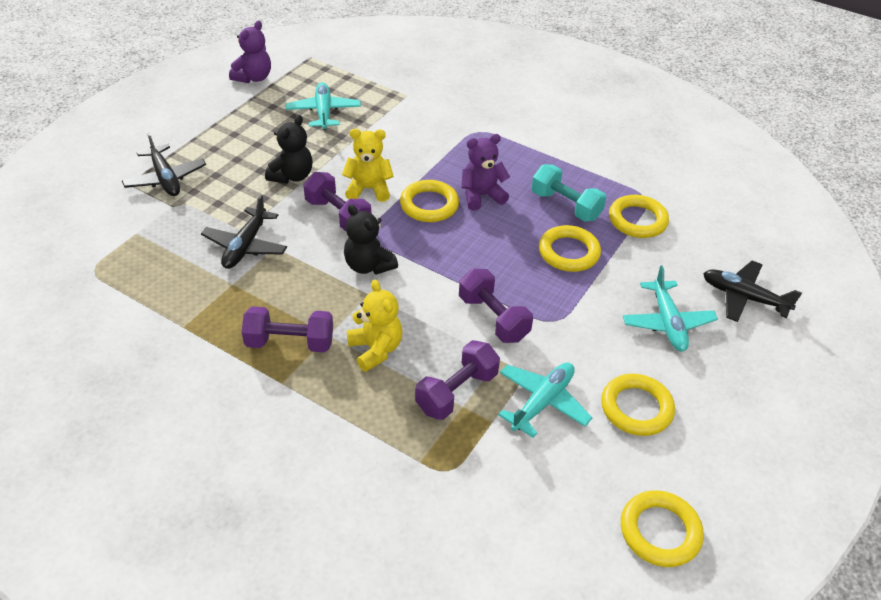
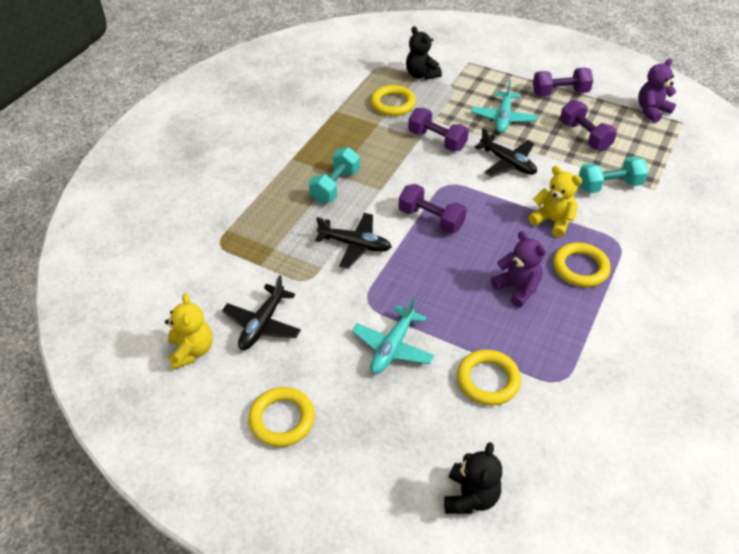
turquoise dumbbell: [532,164,606,222] = 1 -> [309,147,360,203] [579,156,649,193] = 2
turquoise plane: [286,82,361,130] [498,362,592,438] [623,265,718,352] = 3 -> [352,297,434,374] [471,80,537,133] = 2
yellow ring: [400,180,459,222] [539,225,601,272] [601,374,675,436] [609,195,669,238] [621,490,704,567] = 5 -> [248,387,315,447] [371,85,416,116] [457,350,521,405] [553,242,611,287] = 4

